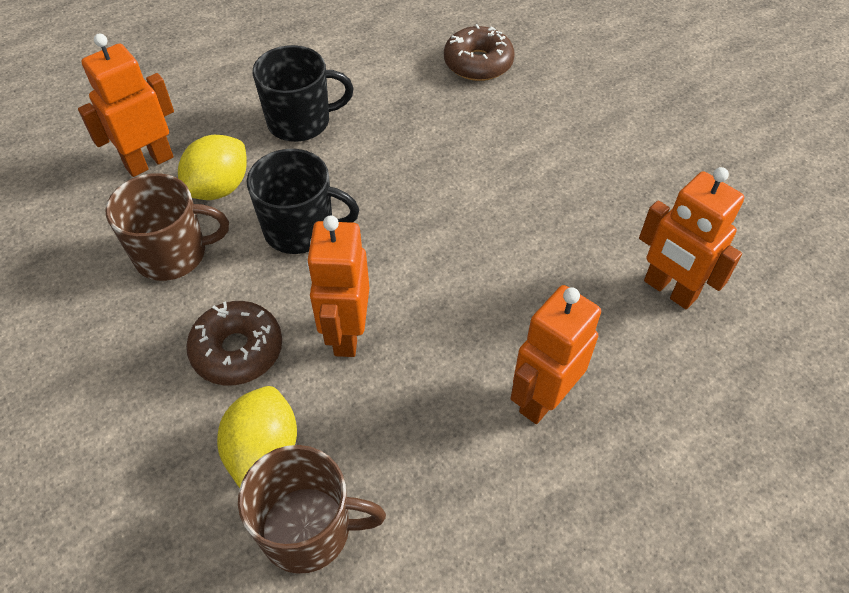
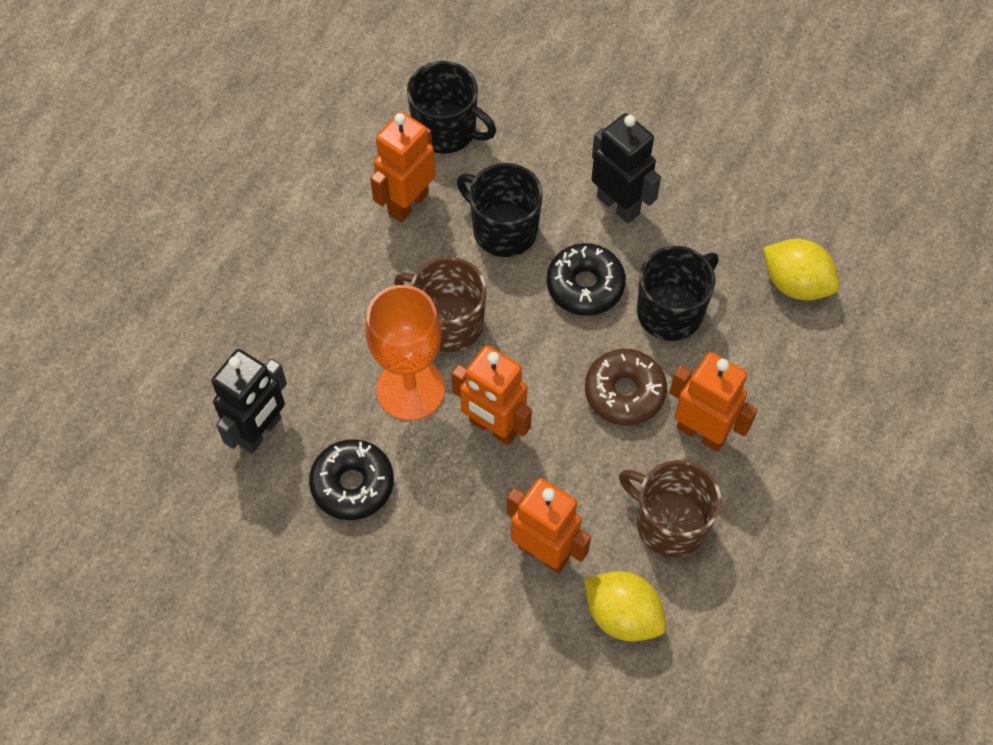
black donut: none = 0 -> [309,439,394,520] [547,243,626,316] = 2
black mug: [247,149,359,254] [252,45,354,142] = 2 -> [407,61,496,154] [457,163,543,257] [637,246,719,341] = 3
black robot: none = 0 -> [211,349,287,453] [591,113,661,223] = 2
brown donut: [186,301,282,385] [444,24,515,81] = 2 -> [585,349,667,426] = 1
orange goblet: none = 0 -> [366,285,445,421] = 1

